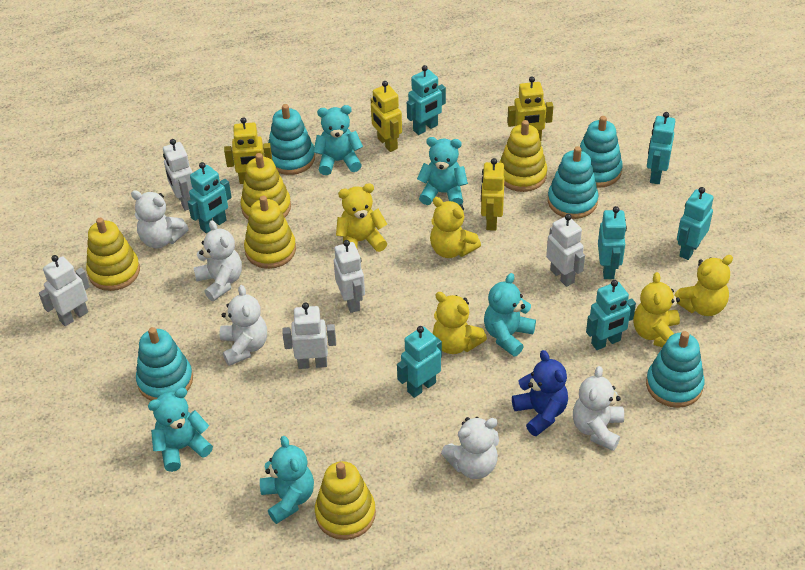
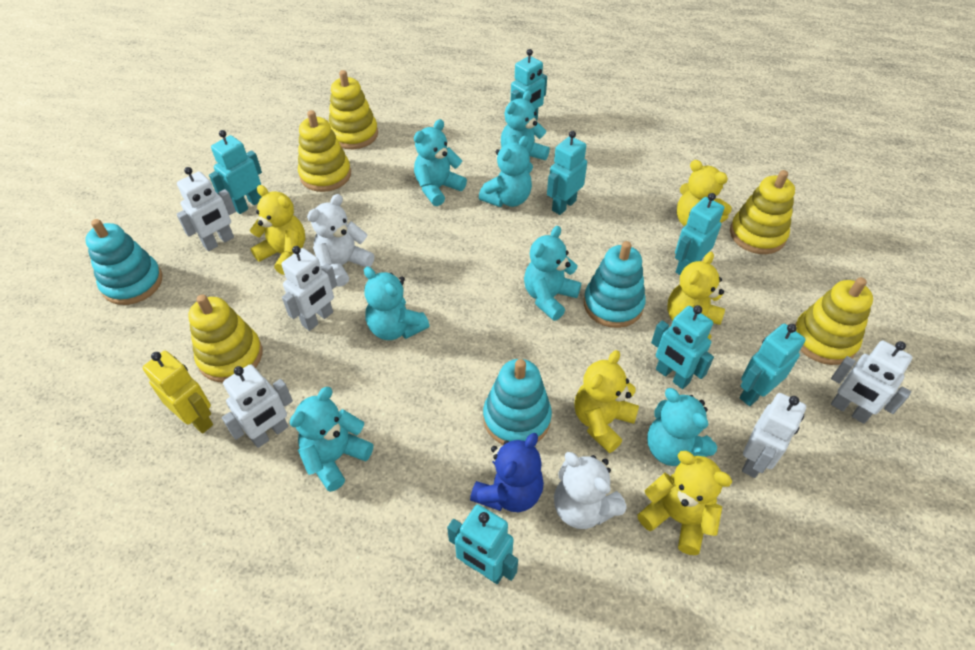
turquoise stacking toy: [136,327,193,401] [268,104,315,175] [548,146,598,219] [580,116,623,188] [646,331,705,408] = 5 -> [85,219,162,305] [483,359,552,445] [584,241,646,328] = 3
turquoise teddy bear: [148,388,213,472] [260,436,314,524] [314,105,363,175] [417,137,468,205] [484,273,536,357] = 5 -> [290,387,373,492] [364,267,430,340] [414,119,467,206] [479,136,532,207] [501,91,550,173] [524,226,581,321] [647,388,717,466] = 7
white teddy bear: [131,190,189,248] [194,220,242,301] [220,285,267,366] [441,417,499,479] [573,366,624,451] = 5 -> [307,194,374,287] [554,452,627,529] = 2
yellow robot: [224,117,272,184] [371,81,402,152] [481,158,504,231] [507,76,553,141] = 4 -> [143,351,213,433] = 1

